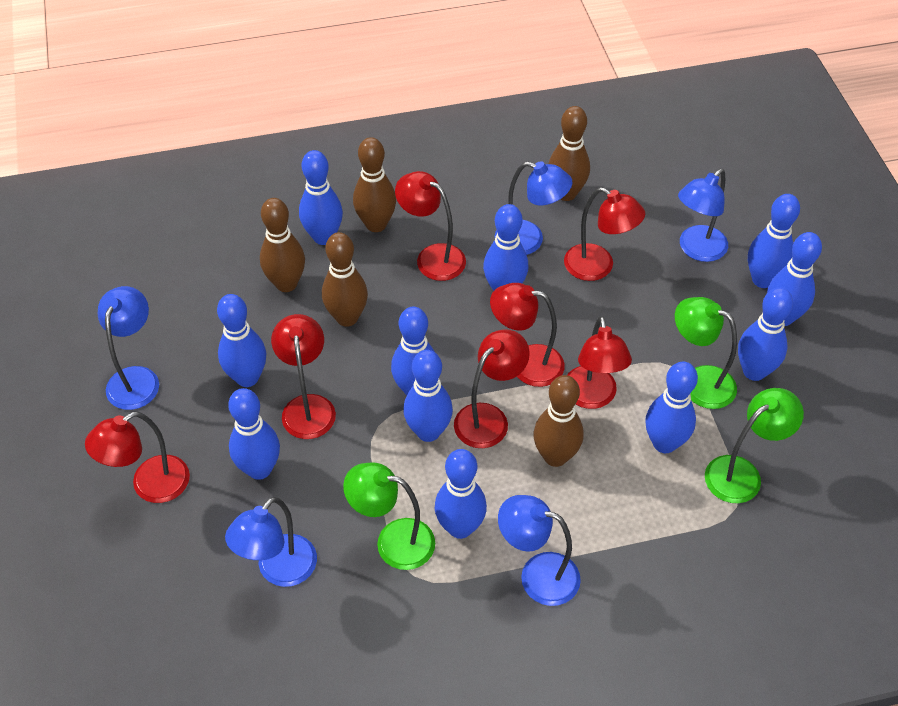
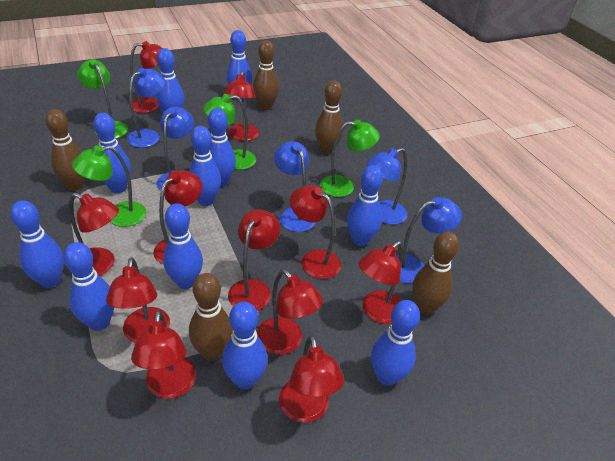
green lamp: [343,462,435,570] [675,297,737,409] [705,388,804,503] = 3 -> [72,145,146,227] [77,59,128,138] [203,94,256,170] [320,120,380,197] = 4
red lamp: [85,412,190,503] [271,314,336,439] [395,171,466,281] [454,330,530,448] [490,283,564,387] [564,187,645,281] [567,316,632,409] = 7 -> [69,193,119,276] [106,257,170,343] [129,41,163,113] [131,310,196,399] [153,170,202,265] [224,71,259,141] [228,209,280,311] [257,269,323,355] [279,335,344,423] [290,185,341,279] [358,241,403,324] = 11

